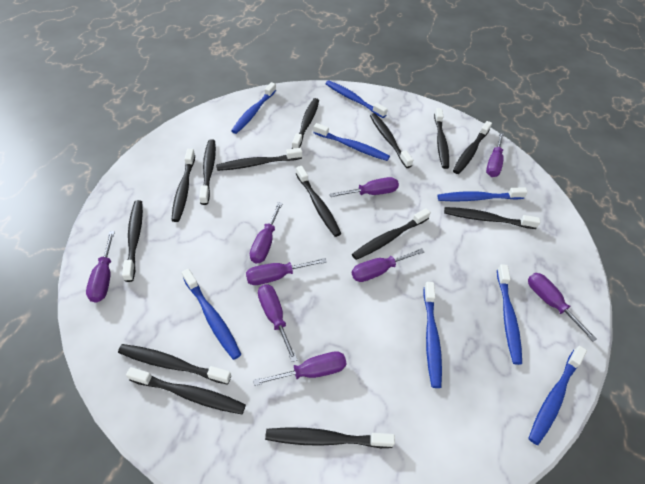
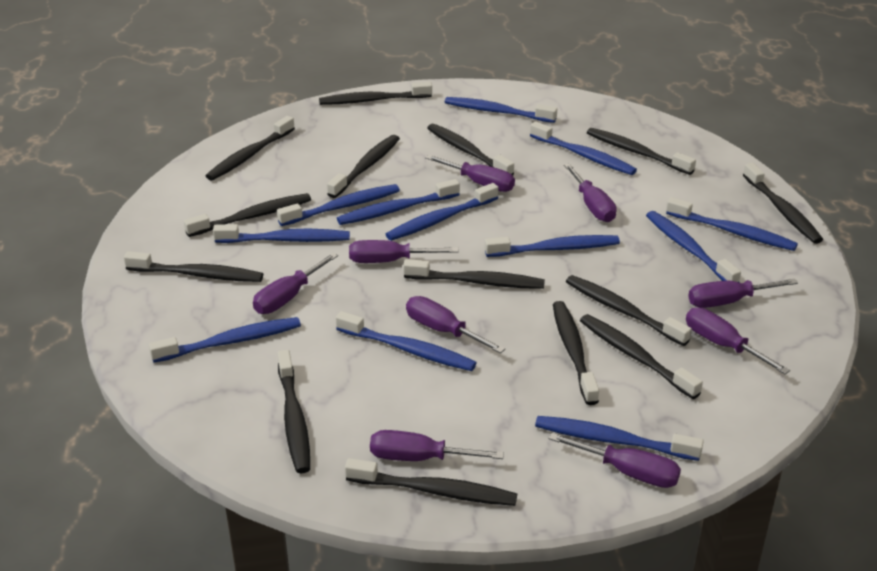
blue toothbrush: [182,269,242,360] [231,82,276,134] [313,123,390,161] [325,81,388,118] [423,282,442,388] [437,187,528,201] [497,264,522,365] [528,346,587,445] = 8 -> [149,317,301,363] [213,224,350,243] [277,184,400,226] [336,311,477,371] [337,179,460,225] [386,183,499,241] [445,97,557,123] [485,235,620,257] [530,121,637,175] [535,416,704,461] [646,211,741,282] [666,197,798,251] = 12

